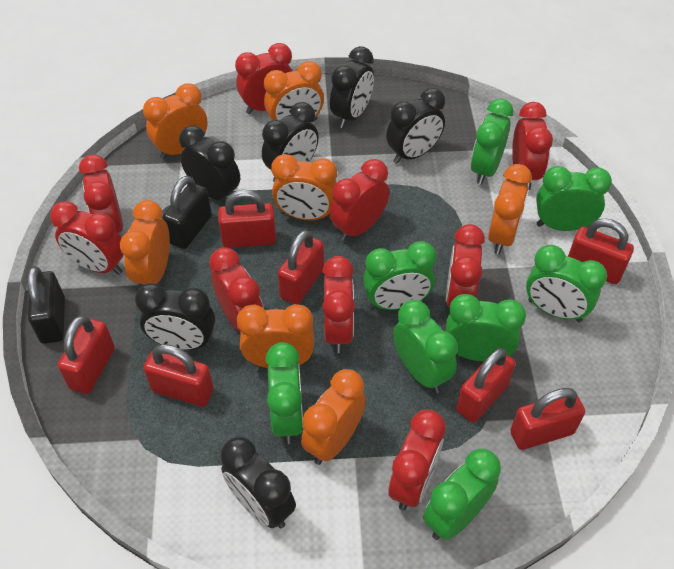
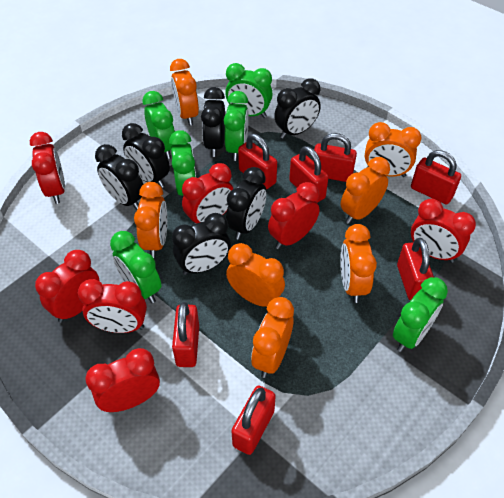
black padlock: [28,266,65,344] [163,175,212,249] = 2 -> none = 0
green clock: [265,342,304,444] [363,241,436,310] [393,300,458,393] [423,448,501,540] [446,294,526,362] [471,99,514,185] [526,244,607,322] [536,166,612,231] = 8 -> [110,231,161,303] [142,91,175,159] [169,130,196,196] [224,91,249,161] [225,63,273,118] [393,277,448,352] = 6
red clock: [50,201,124,275] [79,154,123,233] [209,247,264,333] [235,43,292,114] [322,256,355,353] [330,159,389,242] [388,410,446,511] [446,224,485,308] [512,102,553,190] = 9 -> [30,132,65,204] [35,250,100,323] [78,279,147,333] [86,348,160,412] [182,163,233,225] [268,182,319,249] [411,199,476,263] = 7

